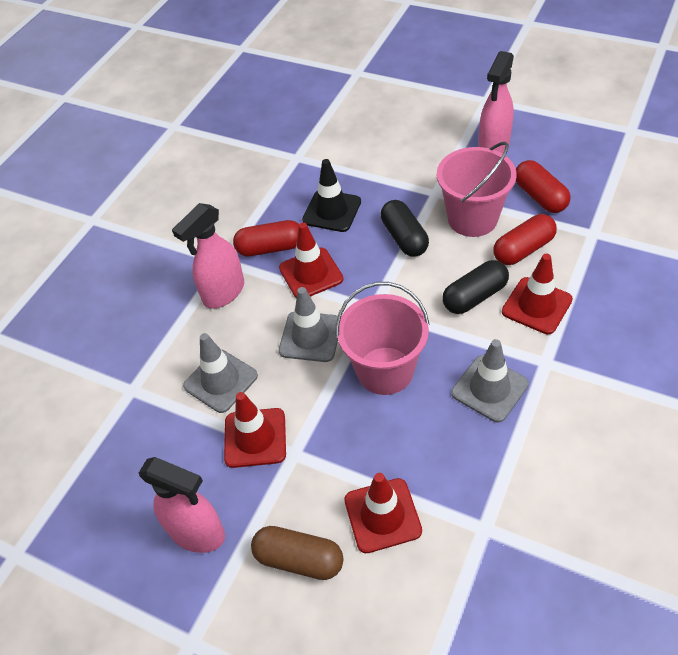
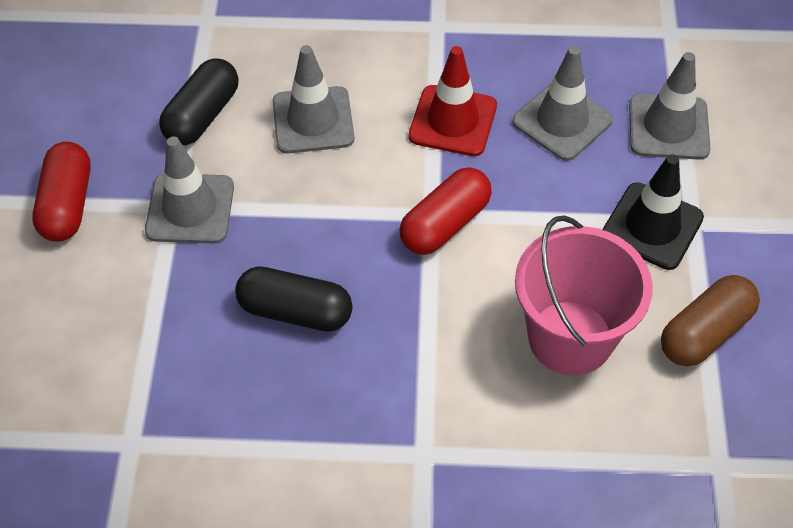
grey traffic cone: [183,333,258,413] [279,287,338,362] [451,339,529,422] = 3 -> [145,136,234,243] [273,45,354,153] [512,46,613,161] [629,52,711,160] = 4
pink bucket: [336,282,430,395] [437,142,517,237] = 2 -> [515,215,653,375] = 1
pink spray bottle: [139,457,225,553] [172,203,244,309] [478,51,514,154] = 3 -> none = 0
red capsule: [233,220,299,256] [493,214,557,265] [516,160,571,213] = 3 -> [32,142,91,242] [399,167,492,255] = 2
red traffic cone: [224,392,286,468] [279,222,344,298] [344,473,422,553] [502,254,573,334] = 4 -> [409,46,497,156] = 1

